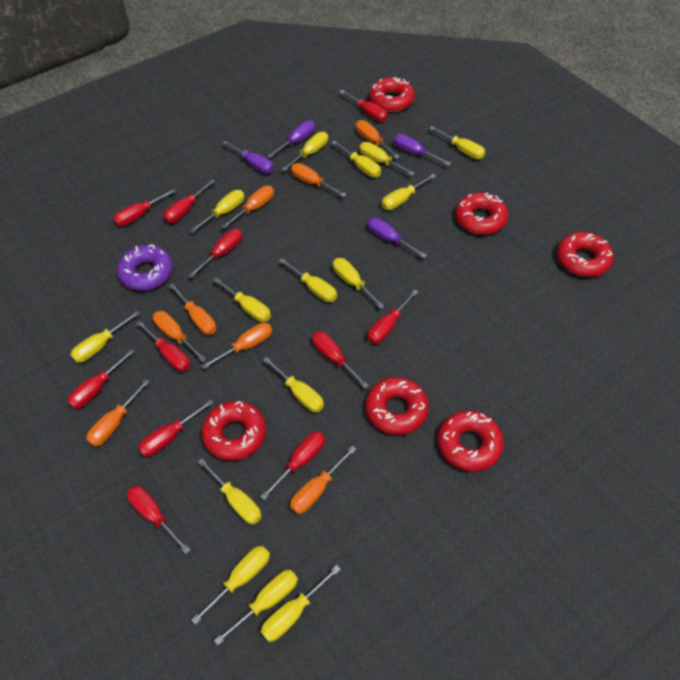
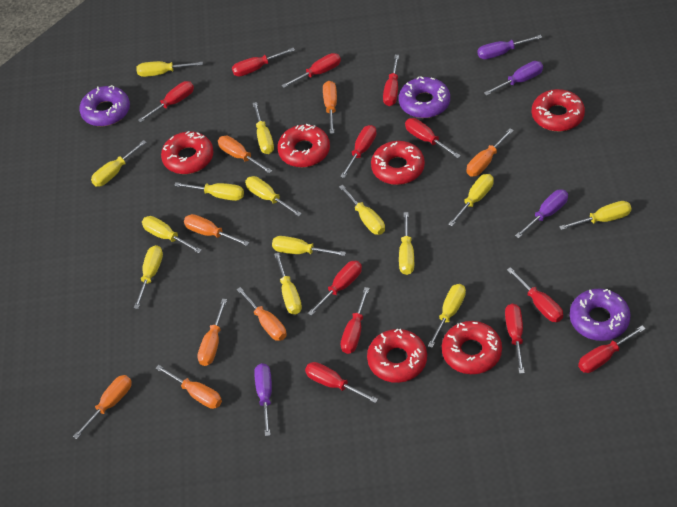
purple donut: [117,244,173,291] = 1 -> [79,85,130,126] [399,76,450,118] [570,289,631,341] = 3
red screwdriver: [67,349,135,409] [113,189,176,226] [127,486,190,554] [136,321,190,372] [138,399,213,457] [163,179,215,223] [188,229,242,278] [260,431,325,501] [312,331,369,389] [339,90,388,122] [368,289,418,344] = 11 -> [138,81,194,122] [232,48,295,77] [281,53,341,88] [305,362,378,403] [308,261,362,316] [340,125,377,178] [341,287,369,354] [383,55,399,106] [405,118,461,159] [505,304,525,374] [507,267,563,322] [578,326,645,373] = 12
yellow screwdriver: [70,311,140,363] [190,190,245,233] [191,546,270,625] [198,458,262,525] [213,278,271,322] [214,570,298,646] [261,565,341,642] [263,357,324,412] [279,258,337,302] [282,132,328,171] [332,141,381,177] [333,258,384,309] [359,142,415,175] [382,174,436,210] [430,126,485,159] = 15 -> [91,140,147,187] [134,245,163,309] [136,61,203,77] [142,216,202,253] [174,182,244,201] [245,176,302,217] [252,102,274,154] [272,236,346,256] [274,253,302,314] [339,185,385,235] [399,212,414,275] [428,284,466,348] [448,174,494,226] [559,201,632,230] = 14

